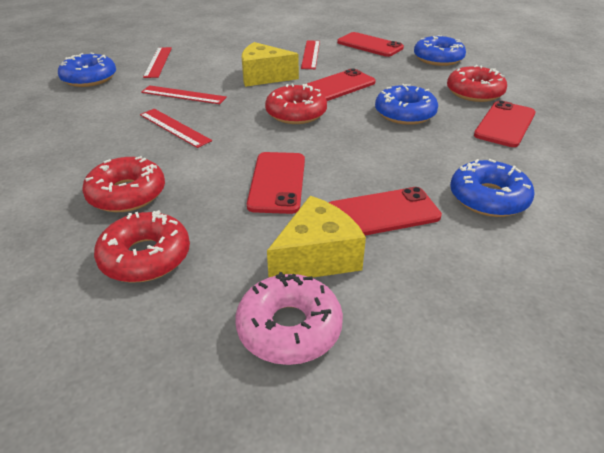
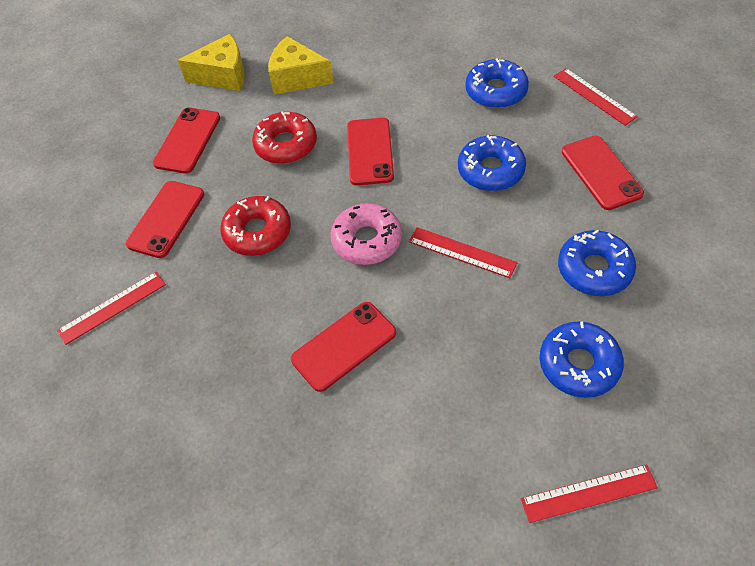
red donut: [82,156,165,212] [94,210,190,283] [265,83,327,124] [447,65,507,102] = 4 -> [220,196,291,256] [252,111,317,164] = 2

